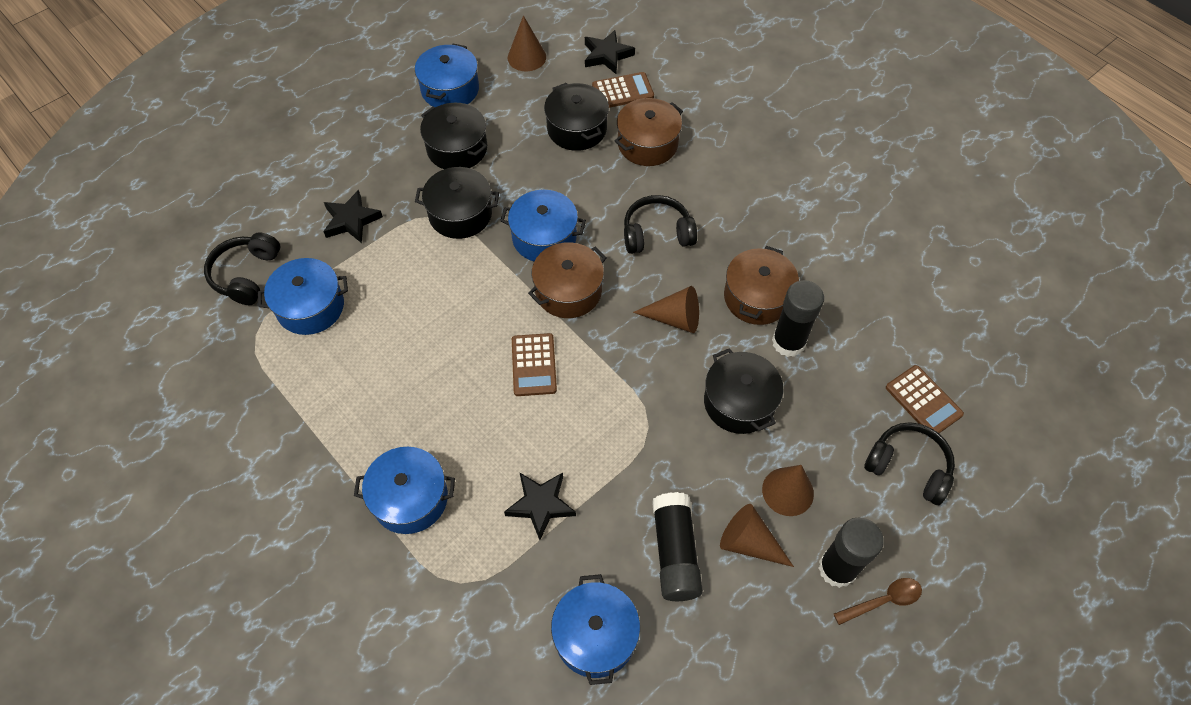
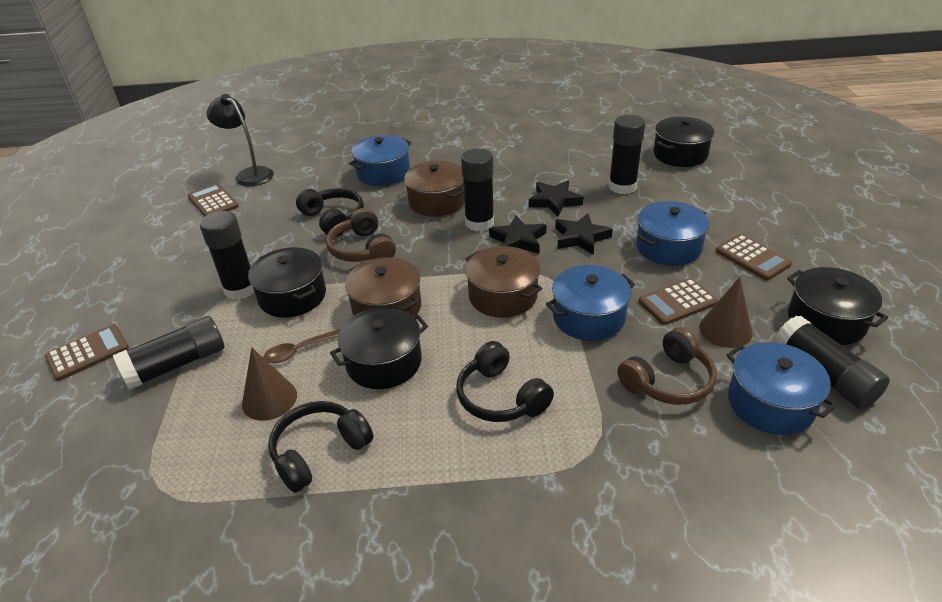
black glue stick: [652,492,703,601] [772,280,824,357] [818,517,884,588] = 3 -> [113,316,224,390] [200,211,254,300] [461,148,494,231] [609,115,645,194] [774,316,890,409] = 5
black lamp: none = 0 -> [206,94,273,186] = 1
blue pot: [258,258,348,335] [354,447,455,534] [415,44,479,107] [500,190,586,261] [551,574,640,685] = 5 -> [349,135,411,186] [546,265,635,341] [636,201,709,266] [727,342,837,435] = 4
brown calculator: [512,333,557,396] [592,72,654,108] [886,365,964,433] = 3 -> [45,325,129,381] [188,183,239,217] [638,278,718,325] [716,234,792,280] = 4
brown cone: [508,15,546,71] [633,286,699,333] [720,504,794,567] [762,465,814,516] = 4 -> [242,347,297,421] [699,277,753,348] = 2
brown headphones: none = 0 -> [326,208,396,262] [617,327,717,405] = 2

